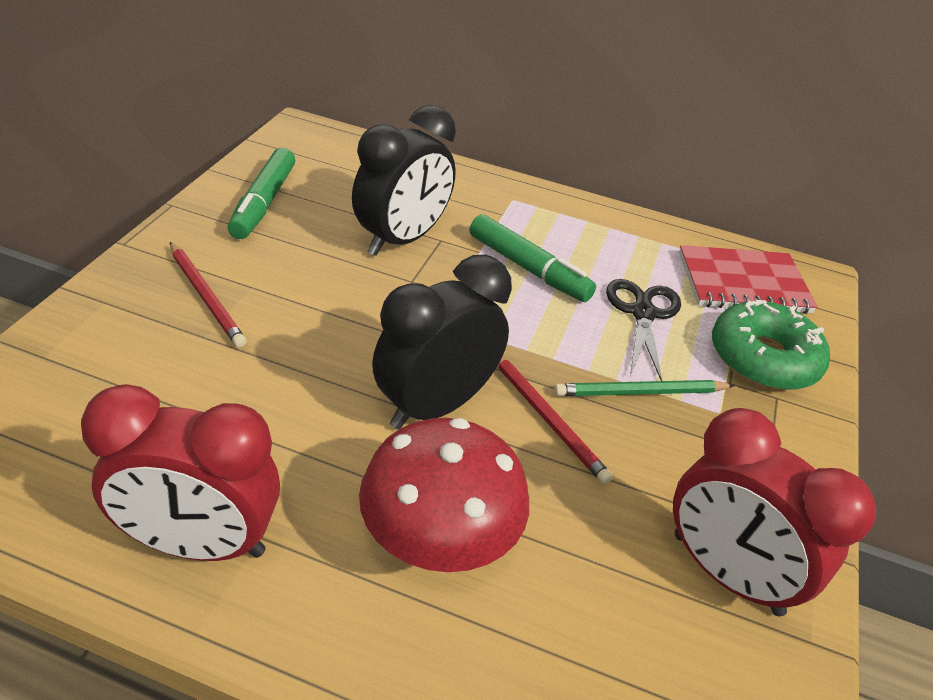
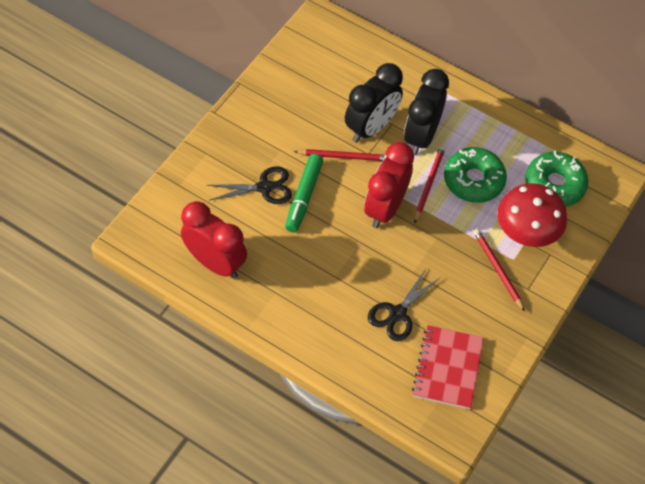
black scissors: [606,279,681,381] = 1 -> [207,166,292,204] [368,267,441,341] = 2
green donut: [712,300,830,390] = 1 -> [444,147,507,203] [525,151,588,207] = 2
green marker: [228,148,295,239] [470,214,596,302] = 2 -> [285,154,323,233] = 1
green pencil: [554,380,735,396] = 1 -> none = 0
red pencil: [170,242,247,348] [498,357,613,485] = 2 -> [294,149,387,161] [414,146,446,223] [473,229,525,312] = 3

